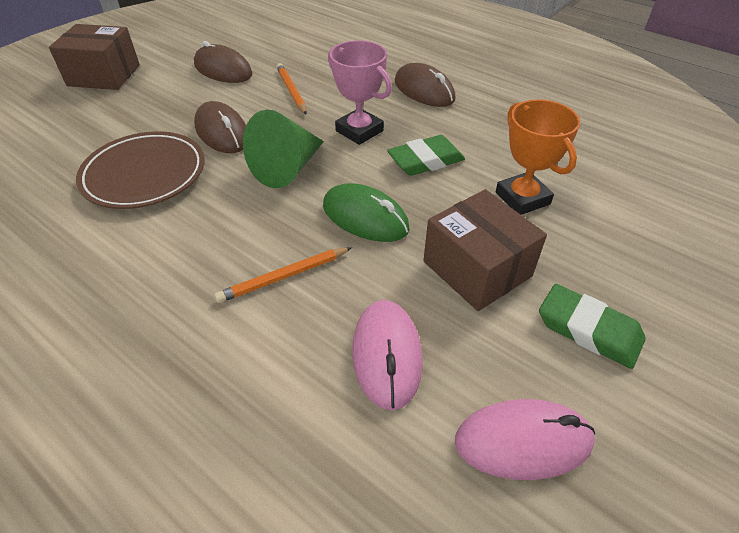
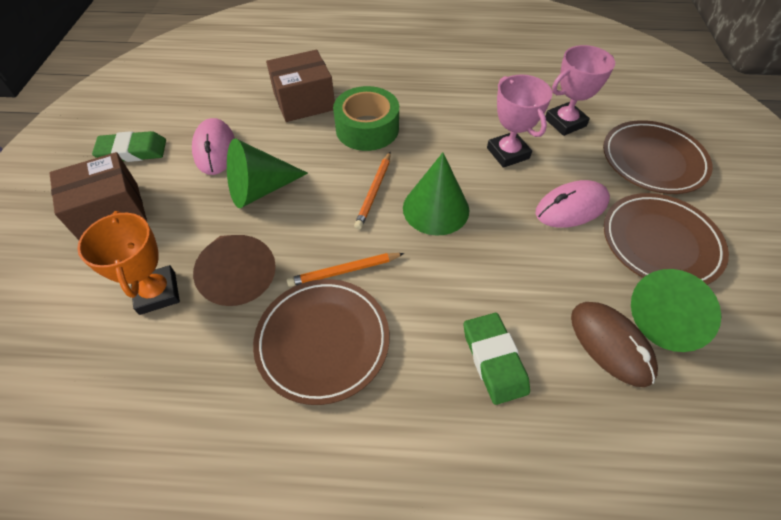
brown cone: none = 0 -> [193,235,276,306] = 1
brown mouse: [194,41,252,83] [194,101,246,153] [395,63,455,107] = 3 -> [571,302,658,387] = 1
brown plate: [76,131,205,209] = 1 -> [253,279,389,405] [603,120,713,194] [604,193,729,285] = 3
green cone: [243,110,324,188] = 1 -> [227,139,308,208] [403,153,469,236] [631,269,721,352] = 3
green mouse: [323,183,410,242] = 1 -> none = 0
green tape: none = 0 -> [333,86,399,151] = 1
pink trophy: [328,40,392,145] = 1 -> [487,74,552,168] [545,45,615,136] = 2

